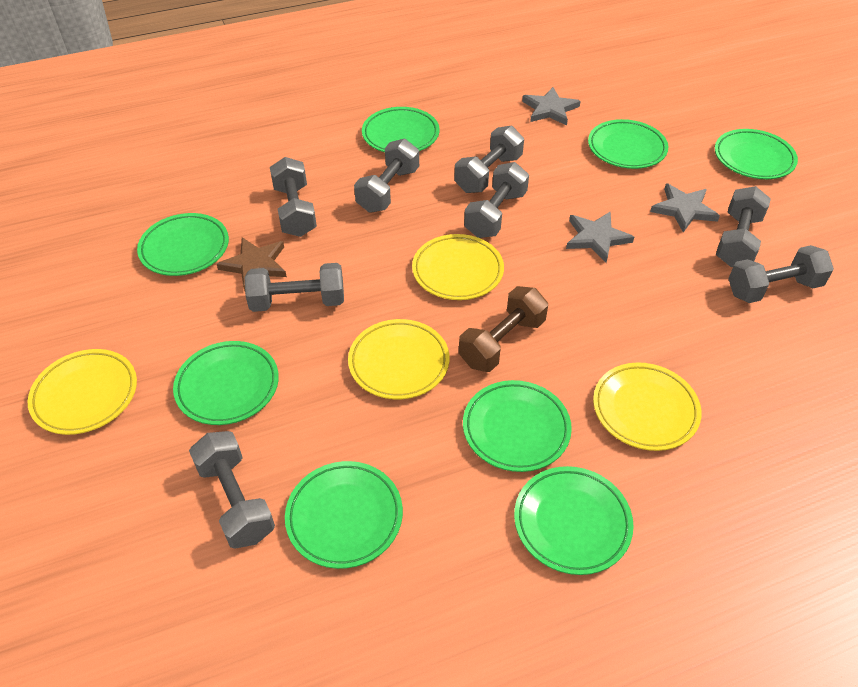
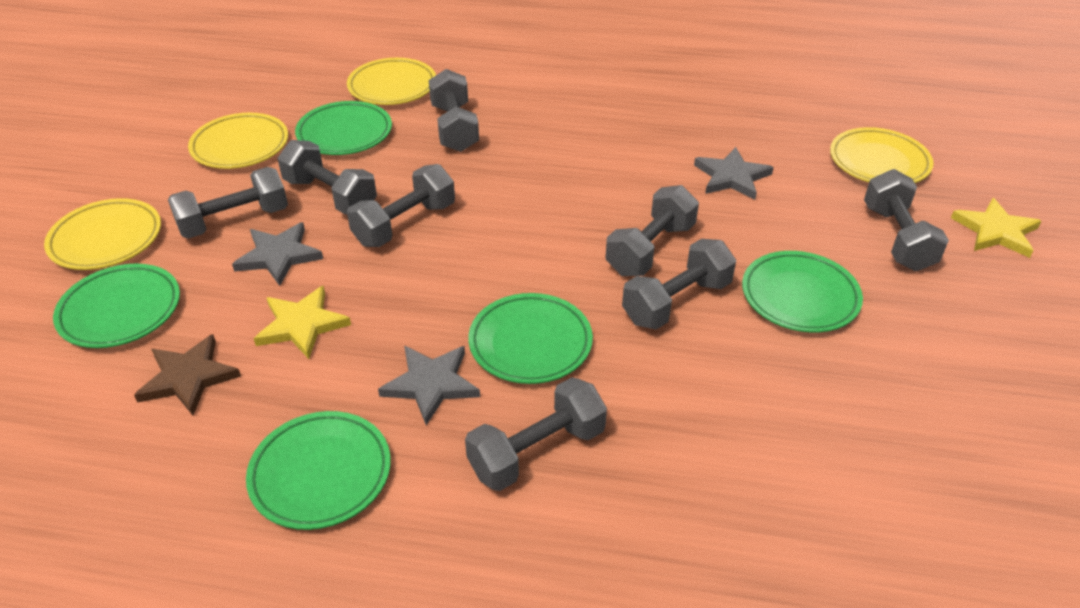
brown dumbbell: [459,286,548,372] = 1 -> none = 0
green plate: [137,213,229,276] [173,341,279,425] [285,461,403,569] [362,107,439,152] [463,380,572,472] [514,466,634,575] [588,119,668,169] [715,129,798,179] = 8 -> [53,264,180,348] [246,411,391,530] [295,101,392,155] [468,293,593,384] [742,251,863,332] = 5
yellow star: none = 0 -> [254,286,351,359] [951,198,1041,258] = 2

